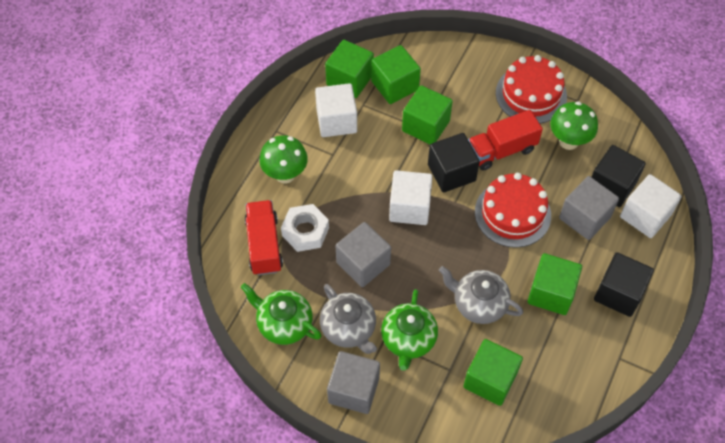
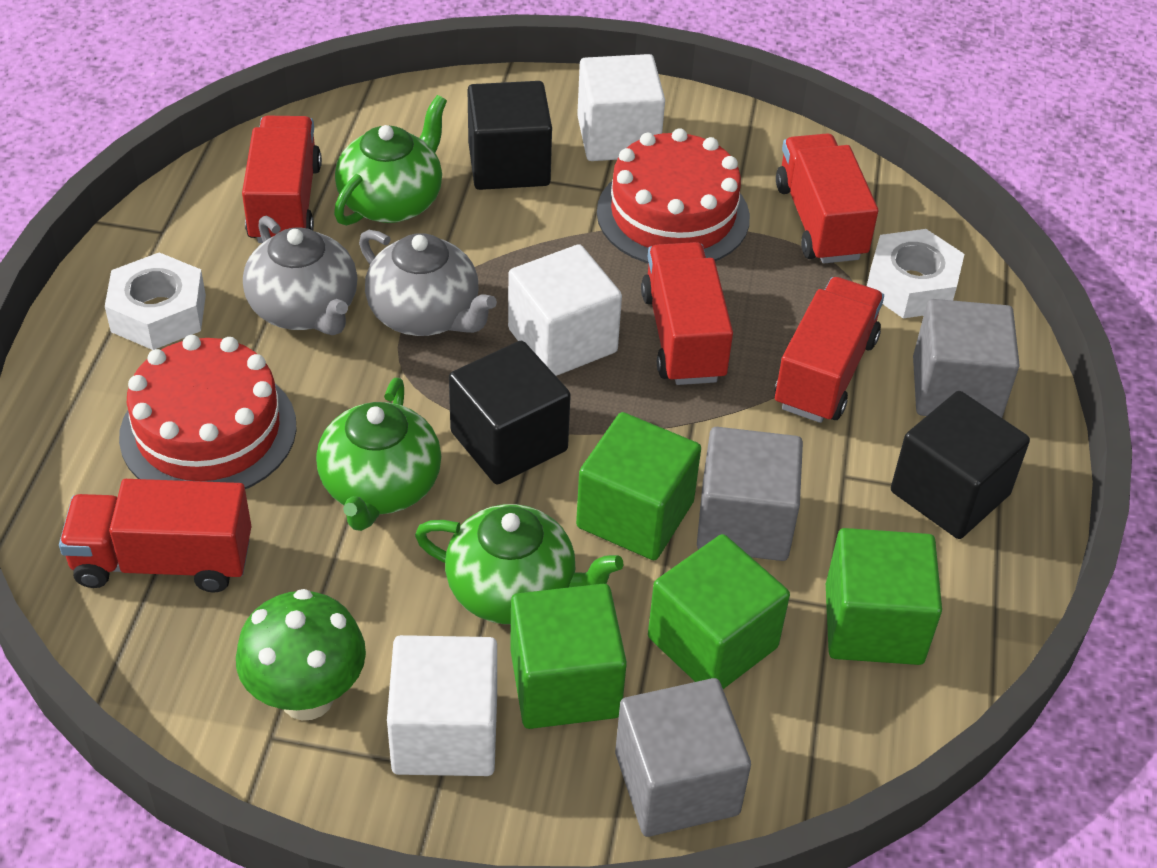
green cube: [325,40,374,98] [371,45,421,104] [402,85,453,144] [463,339,523,406] [527,253,582,315] = 5 -> [510,584,627,729] [576,412,701,560] [648,534,790,689] [826,528,942,665] = 4
green mushroom: [259,135,308,184] [550,101,598,150] = 2 -> [236,589,366,720] = 1
green teapot: [241,283,321,345] [381,289,438,371] = 2 -> [316,378,441,531] [334,95,447,226] [415,504,623,624] = 3
red truck: [245,200,283,275] [468,110,543,171] = 2 -> [59,479,251,593] [242,116,322,243] [641,242,733,385] [774,277,884,423] [776,133,878,263] = 5
white nut: [281,204,329,252] = 1 -> [105,252,206,350] [867,229,964,318] = 2

